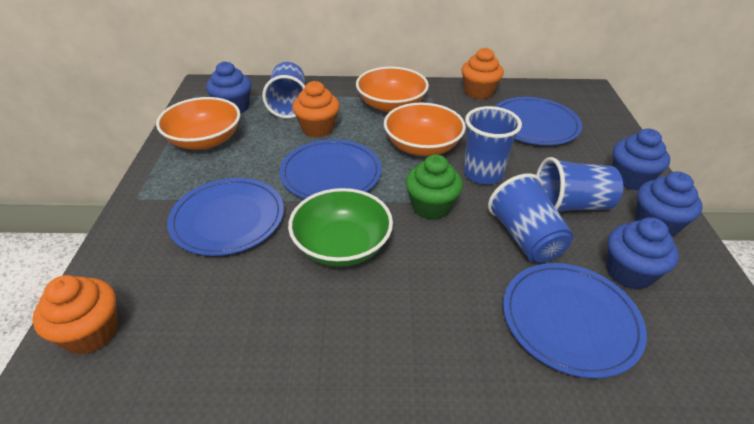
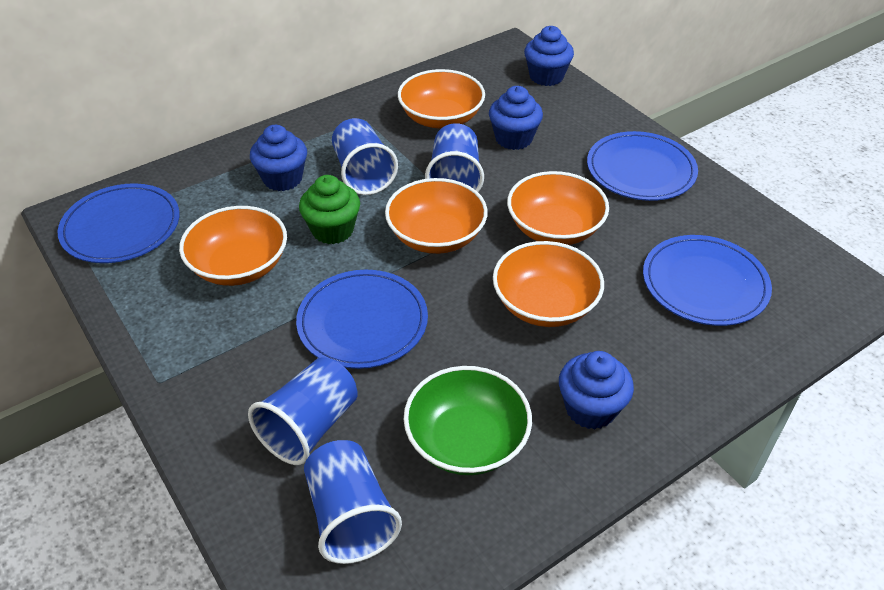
orange bowl: [156,97,240,150] [356,67,429,113] [384,103,466,156] = 3 -> [179,206,287,286] [385,178,488,254] [398,69,485,129] [493,241,604,327] [507,171,609,245] = 5
orange cupcake: [32,275,118,355] [292,81,340,138] [461,48,504,99] = 3 -> none = 0

